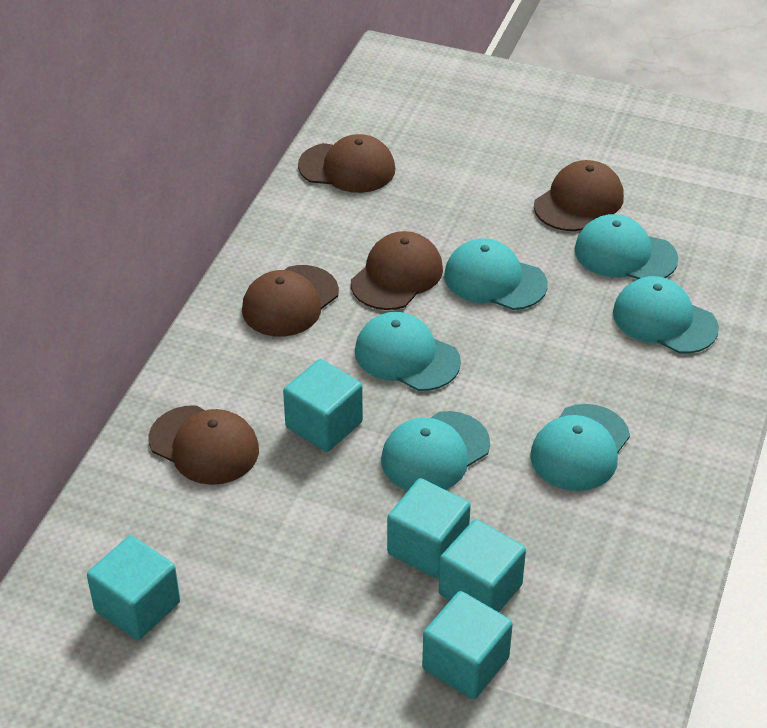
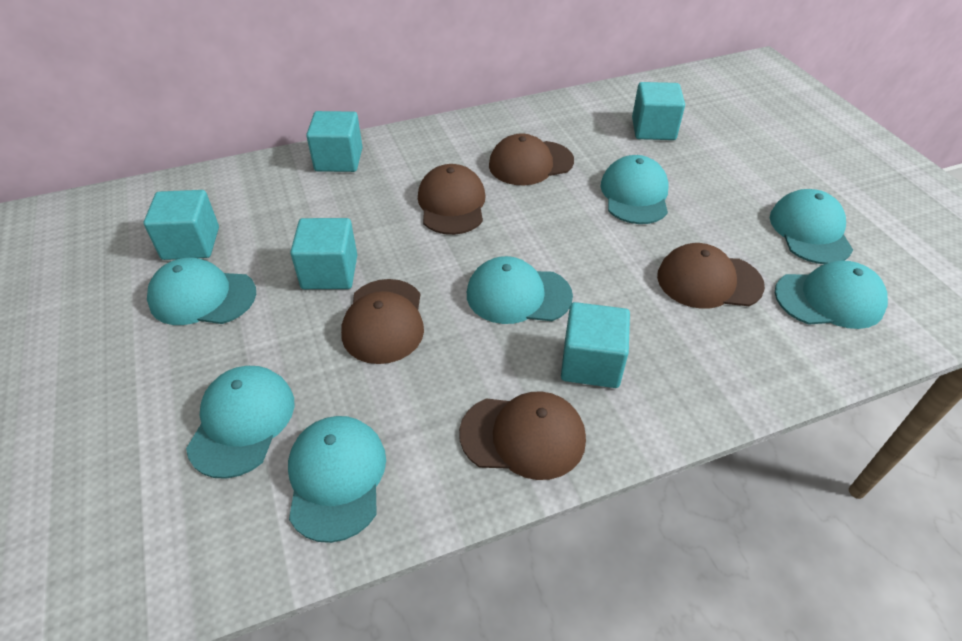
turquoise cap: [355,312,461,391] [381,411,490,491] [444,238,548,310] [530,404,630,491] [574,214,678,279] [613,276,719,354] = 6 -> [147,257,256,325] [186,366,295,479] [288,416,386,543] [467,256,573,324] [600,155,669,224] [770,189,853,264] [775,260,888,329] = 7

